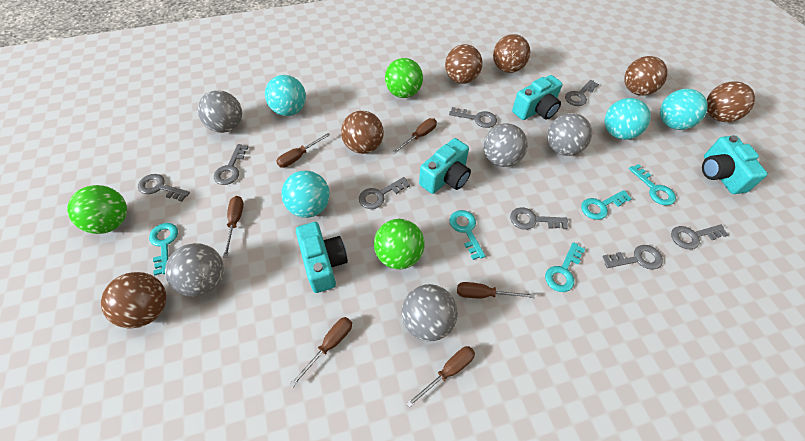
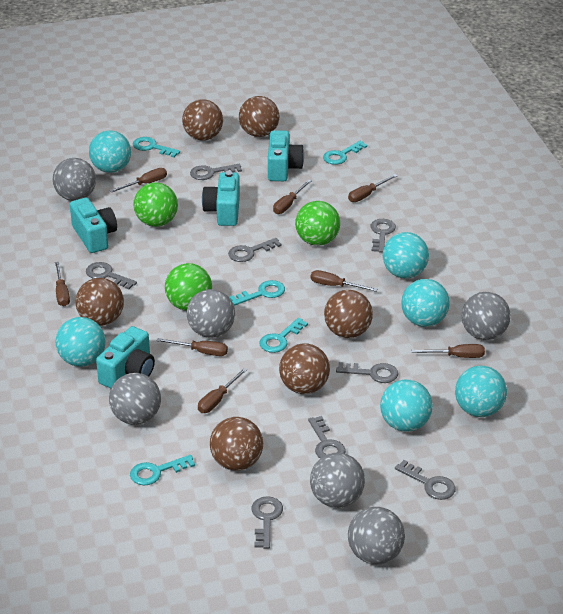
brown screwdriver: [223,196,244,257] [276,133,330,168] [289,317,352,388] [393,118,437,153] [406,346,475,408] [457,282,534,298] = 6 -> [55,262,70,307] [110,168,167,193] [157,338,228,356] [198,368,247,413] [273,180,311,214] [311,270,377,292] [348,174,397,202] [411,344,485,358] = 8
grey ball: [165,243,224,297] [198,90,242,133] [402,284,458,341] [483,123,528,167] [547,113,592,156] = 5 -> [53,158,96,201] [109,373,161,425] [187,289,235,338] [310,452,365,508] [348,507,405,564] [462,292,511,340] = 6
turquoise ball: [265,75,306,116] [281,171,330,218] [604,98,651,140] [660,89,708,130] = 4 -> [55,317,106,367] [89,130,131,173] [380,380,433,432] [383,232,429,278] [401,279,450,327] [455,366,507,417] = 6

